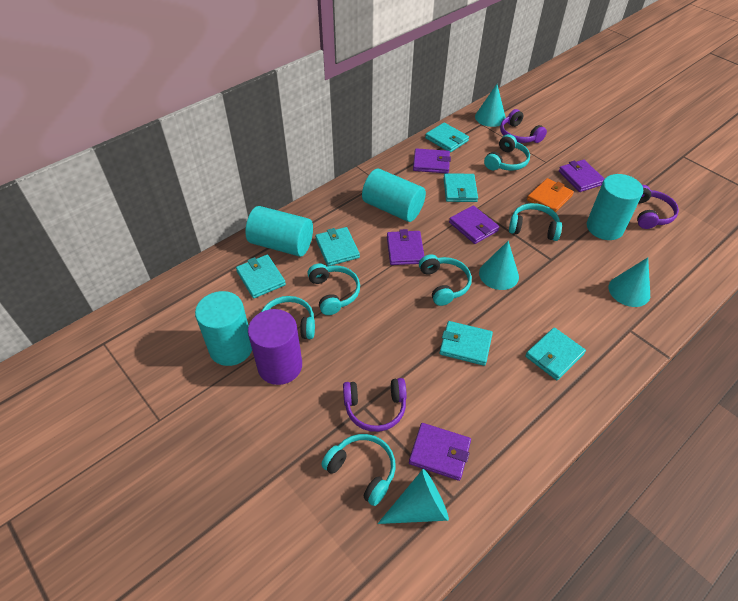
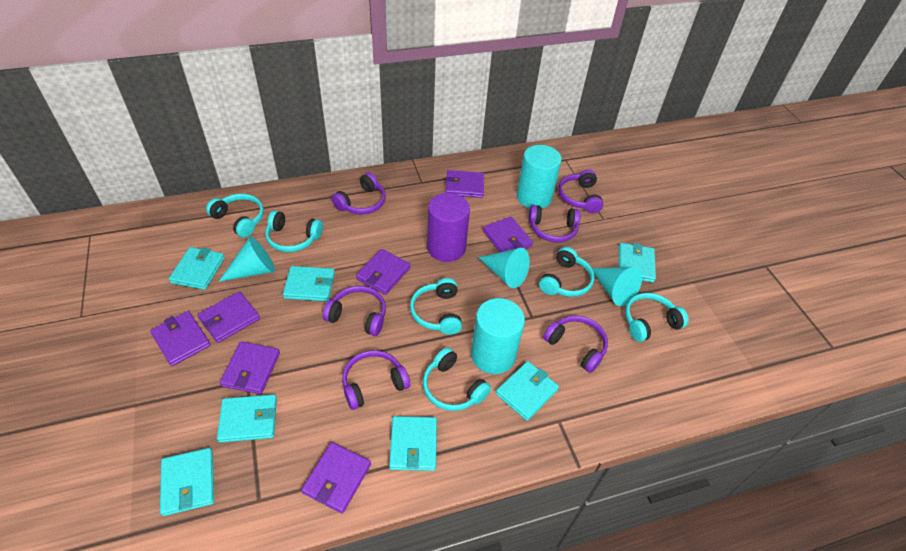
orange wallet: [527,178,574,213] = 1 -> none = 0
purple headphones: [343,378,407,432] [500,109,547,143] [637,185,679,229] = 3 -> [323,286,386,336] [331,173,386,215] [342,350,410,410] [529,205,581,242] [543,315,608,373] [559,169,603,213] = 6
purple wallet: [387,229,424,265] [409,423,471,481] [413,148,451,173] [449,205,499,244] [559,160,604,192] = 5 -> [150,311,211,366] [198,291,260,343] [220,341,280,394] [301,442,371,514] [356,249,410,295] [445,170,484,198] [483,217,533,252] = 7
turquoise cone: [378,469,449,524] [475,84,506,127] [479,241,519,290] [609,257,650,307] = 4 -> [218,237,275,282] [478,248,530,288] [592,267,642,306] = 3
turquoise cylinder: [195,291,252,366] [245,206,313,257] [362,169,426,222] [587,174,643,240] = 4 -> [471,298,525,374] [517,145,562,209] = 2
turquoise wallet: [236,255,286,298] [315,227,360,266] [425,123,469,153] [439,321,493,366] [443,173,478,202] [525,327,586,380] = 6 -> [160,448,214,516] [169,247,225,290] [217,394,277,443] [283,266,335,301] [389,416,437,471] [496,361,559,421] [619,243,656,283] = 7

